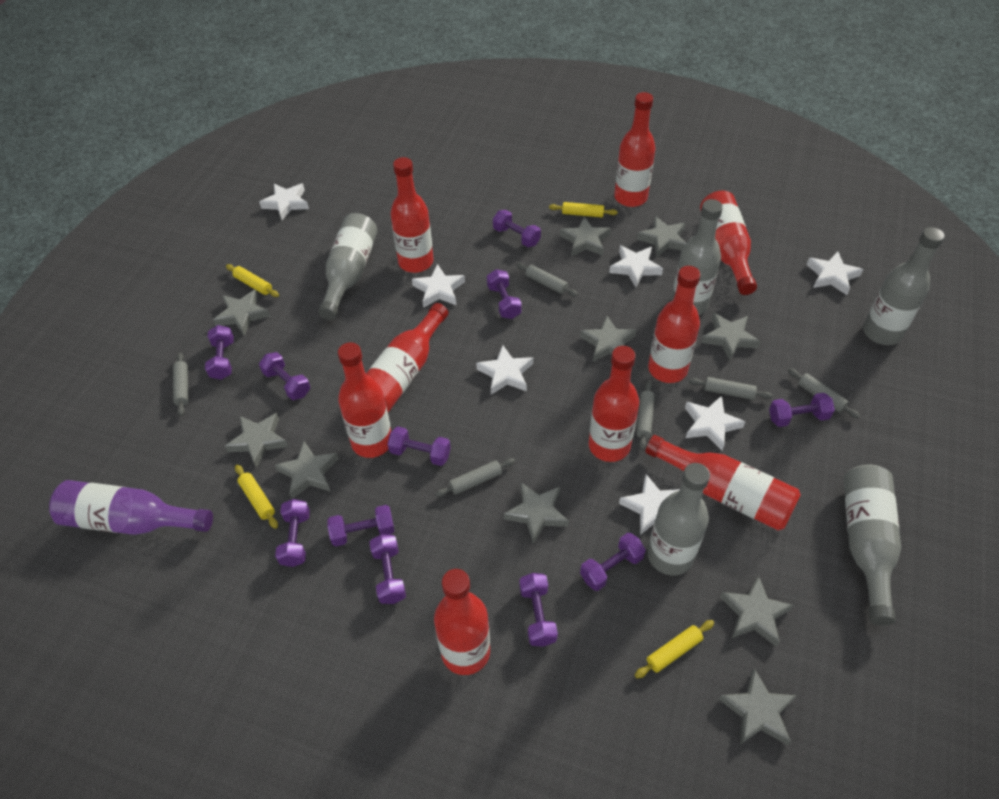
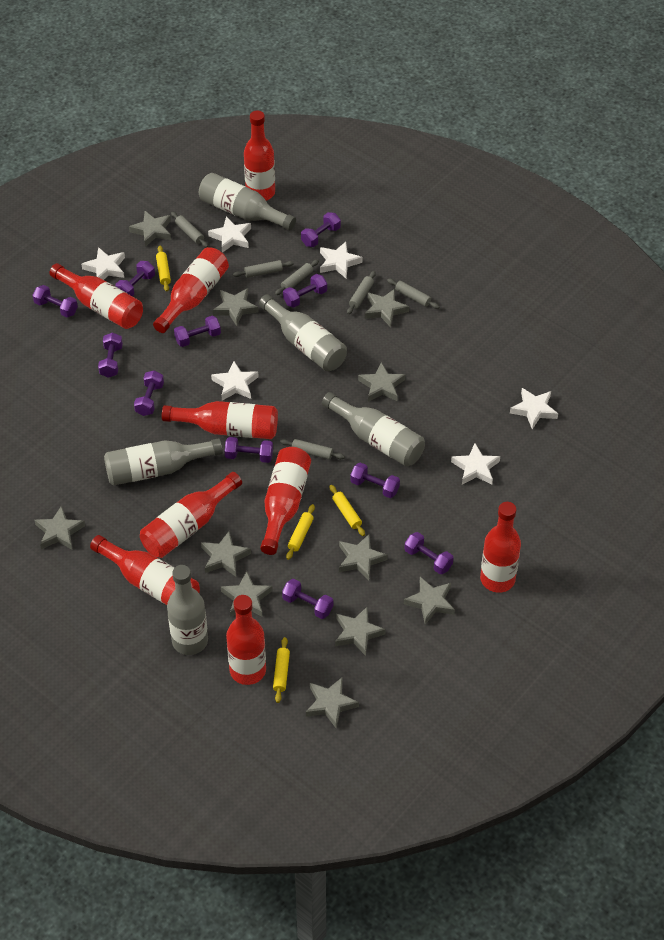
grey star: [213,289,270,336] [225,413,288,468] [275,441,339,499] [504,483,569,544] [560,217,611,256] [580,316,637,362] [637,216,686,257] [701,313,760,360] [719,668,797,745] [720,575,794,647] = 10 -> [34,506,85,550] [129,211,171,247] [201,531,251,577] [213,288,259,326] [221,571,273,617] [306,678,359,729] [335,607,386,656] [339,534,388,581] [358,362,405,402] [365,289,409,327] [404,577,455,624] = 11
purple bottle: [49,480,213,535] = 1 -> none = 0
white star: [259,183,309,220] [412,264,465,308] [476,345,533,395] [609,245,663,287] [619,474,680,535] [685,396,746,450] [807,251,863,295] = 7 -> [81,247,125,280] [208,216,251,253] [211,361,259,401] [320,242,362,278] [451,443,500,485] [510,388,558,429] = 6

